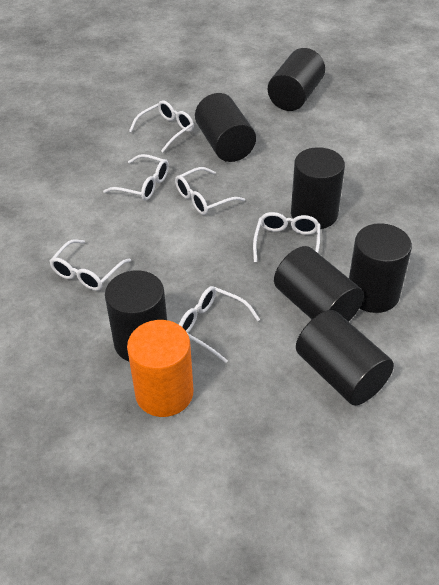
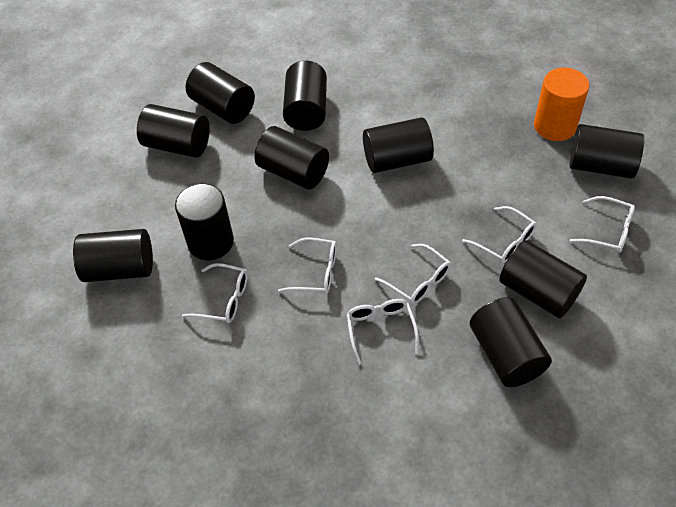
black cylinder: [105,270,167,361] [195,93,256,162] [268,48,325,111] [274,246,364,322] [291,147,345,229] [296,310,394,406] [349,223,412,313] = 7 -> [73,229,153,282] [137,104,210,158] [175,184,234,260] [186,62,255,124] [254,126,329,190] [283,61,327,131] [363,117,434,173] [470,297,552,387] [499,240,587,318] [570,124,644,179] = 10

